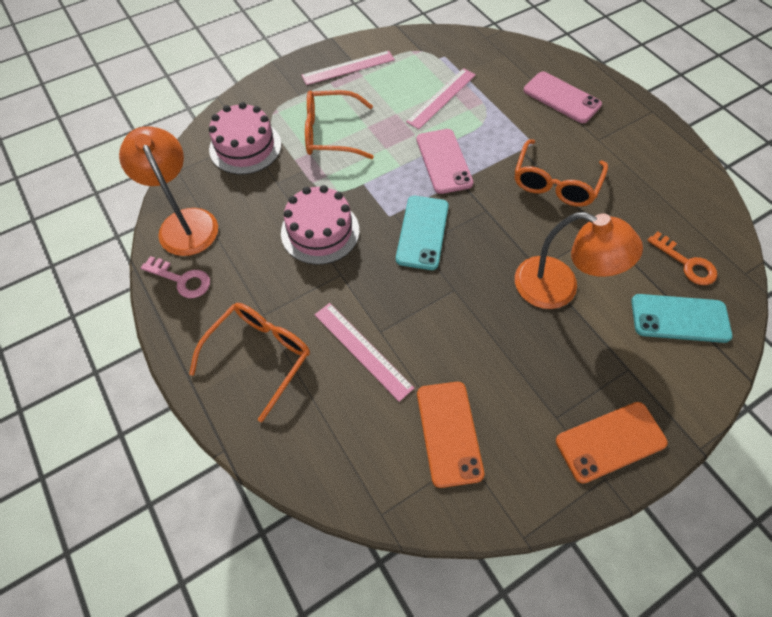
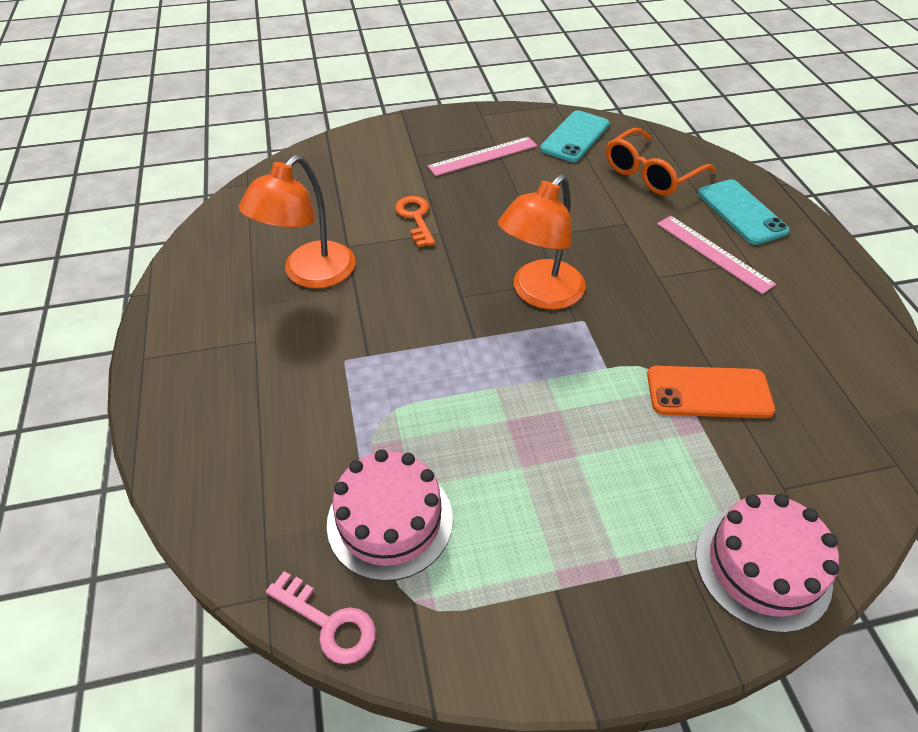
orange glasses: [189,303,310,422] [305,90,374,159] [515,139,608,207] = 3 -> [606,128,715,196] = 1
orange phone: [417,382,484,488] [556,402,668,484] = 2 -> [647,366,776,418] = 1
pink phone: [416,129,474,194] [524,72,602,123] = 2 -> none = 0
pink ruler: [301,51,395,85] [315,303,414,402] [406,68,476,129] = 3 -> [428,137,537,176] [657,216,776,294] = 2

